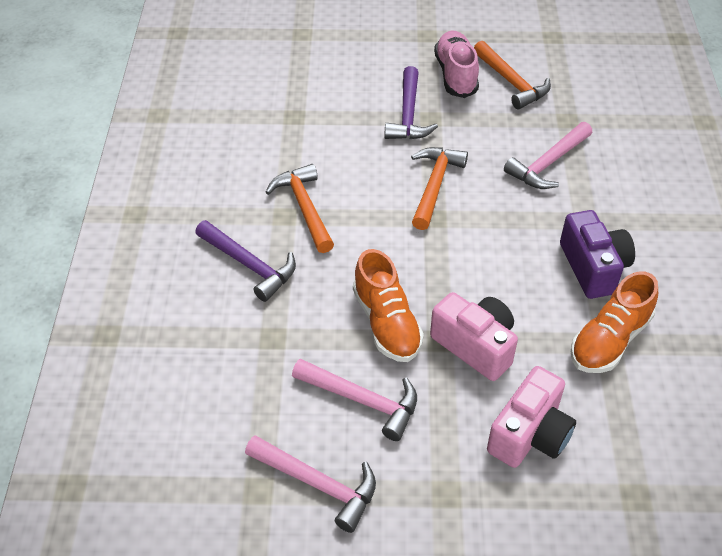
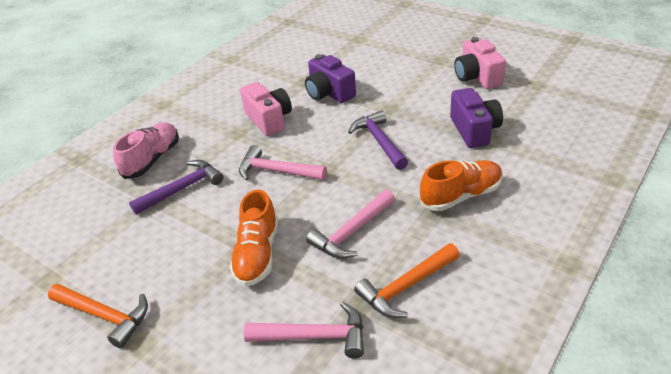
orange hammer: [266,164,334,253] [411,147,468,230] [474,41,551,109] = 3 -> [48,284,148,348] [354,243,460,318] = 2
purple camera: [560,210,635,299] = 1 -> [305,54,356,103] [450,88,503,148] = 2

